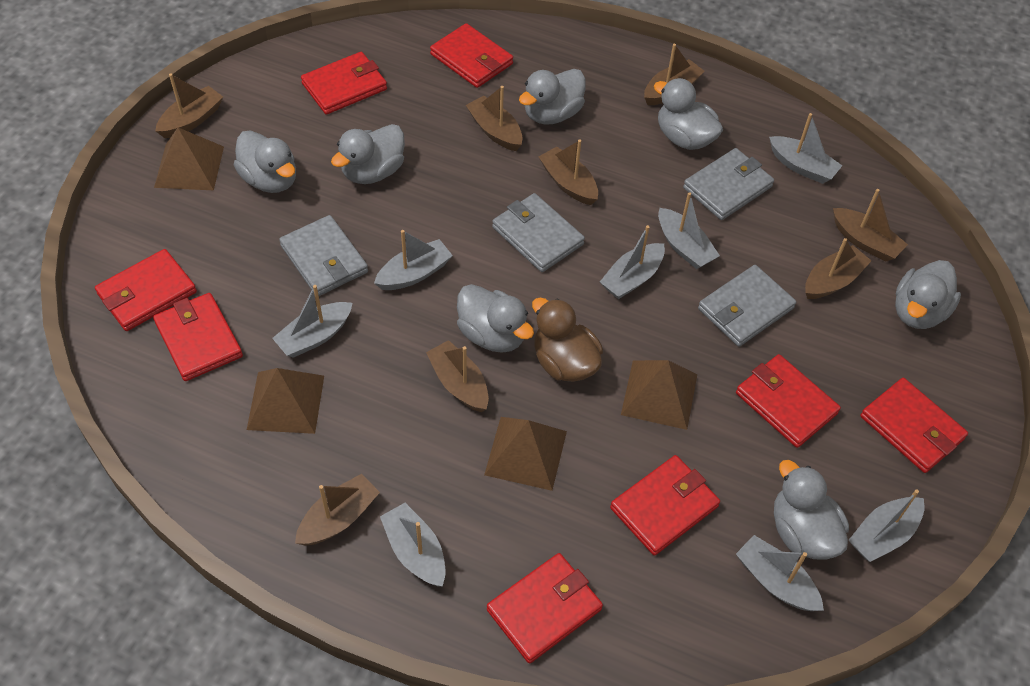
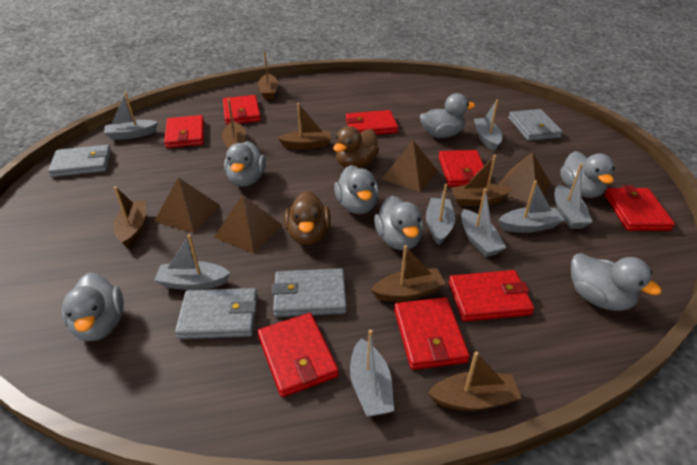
brown boat: [155,74,223,138] [295,474,380,546] [426,340,489,412] [466,86,523,151] [539,139,598,205] [644,44,705,105] [805,238,871,299] [833,189,908,262] = 8 -> [113,186,146,248] [222,99,246,149] [258,51,278,100] [278,103,331,150] [371,245,446,302] [428,351,521,411] [451,155,512,206] = 7
brown duck: [532,297,603,382] = 1 -> [284,191,331,245] [333,126,379,168] = 2

